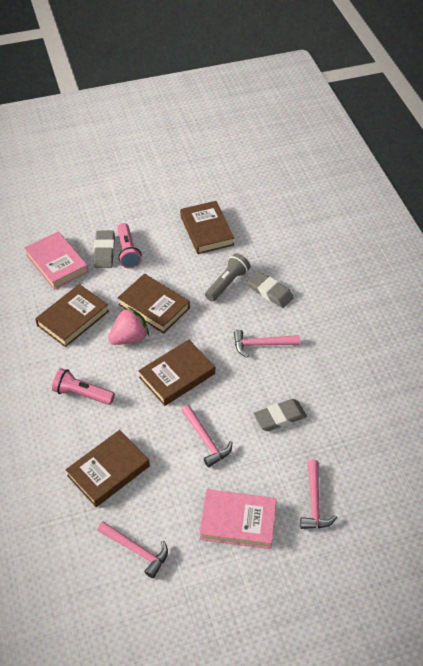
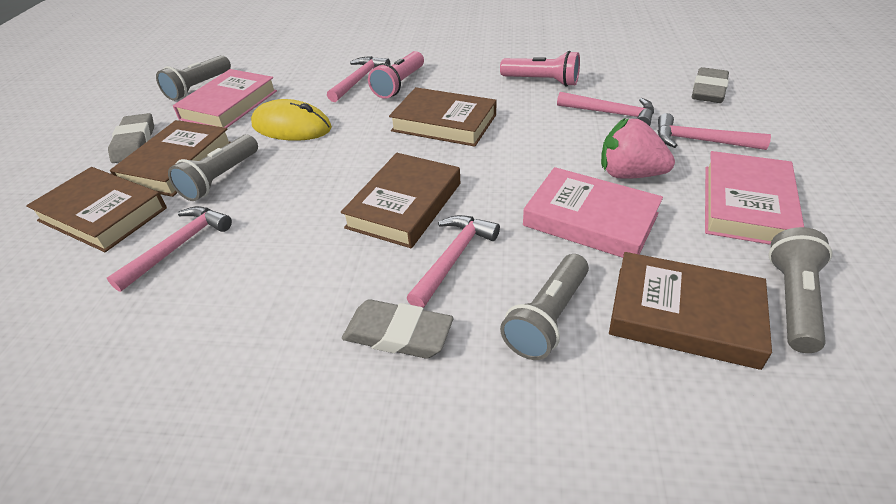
grey flashlight: [205,253,250,302] = 1 -> [156,55,231,101] [168,134,258,201] [500,254,589,360] [769,227,832,353] = 4
pink book: [24,231,88,290] [199,489,277,549] = 2 -> [173,69,277,128] [523,167,663,258] [705,151,804,245] = 3
pink hammer: [97,521,168,578] [181,405,232,467] [234,330,300,358] [300,460,337,529] = 4 -> [107,206,232,292] [327,56,390,102] [407,215,500,309] [557,92,654,126] [657,113,771,150] = 5
yellow mouse: none = 0 -> [251,99,332,141] = 1

